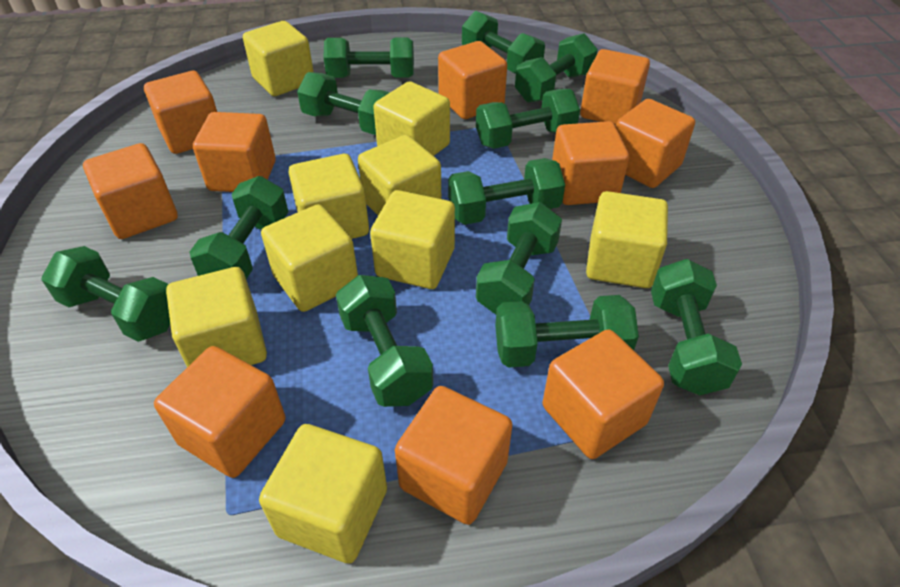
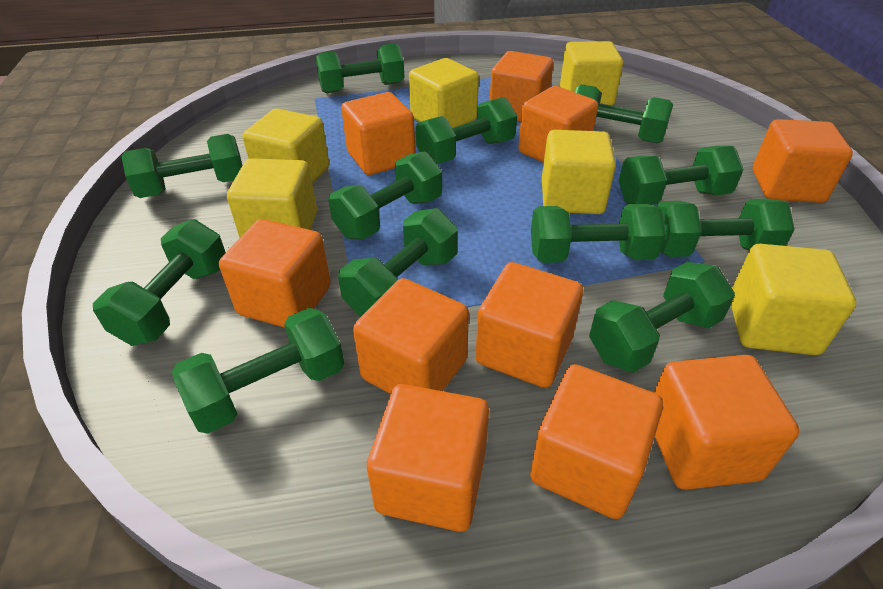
yellow cube: [166,267,267,367] [243,21,314,96] [259,424,387,564] [261,204,358,312] [288,154,369,239] [358,135,441,215] [370,190,455,289] [373,81,450,156] [586,191,668,288] = 9 -> [227,158,317,238] [243,108,329,184] [409,58,479,128] [542,130,616,214] [560,41,623,106] [731,244,856,355] = 6

